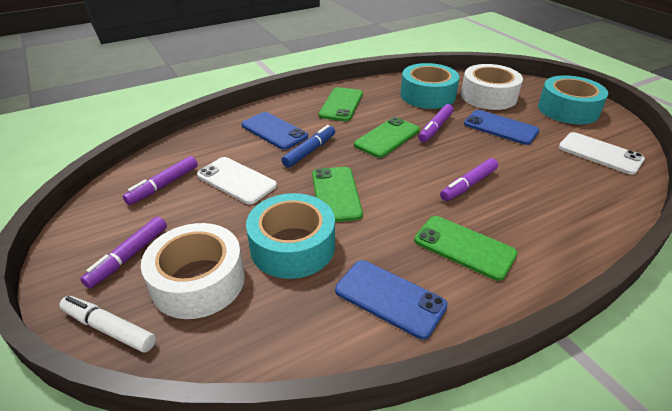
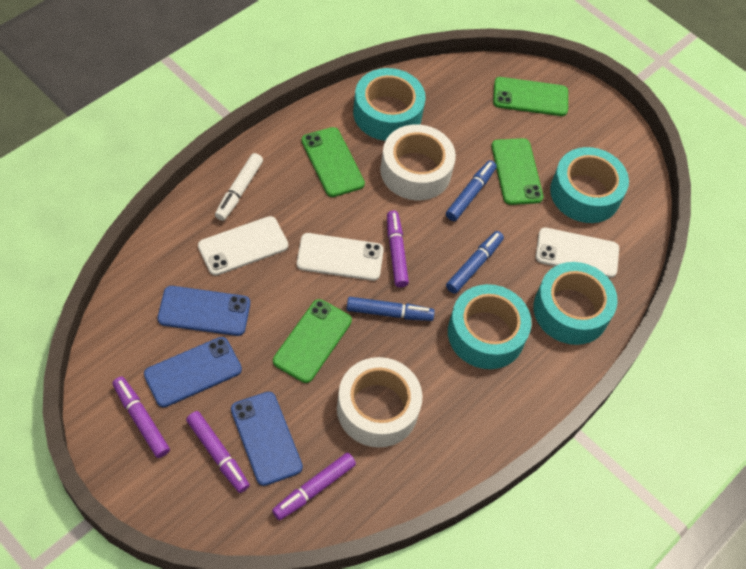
blue marker: [282,125,335,168] = 1 -> [346,297,435,321] [446,160,497,221] [446,231,504,294] = 3
turquoise tape: [246,193,335,279] [400,63,459,109] [538,75,608,124] = 3 -> [353,68,426,141] [448,284,532,369] [534,262,618,345] [550,147,629,223] = 4
white phone: [197,157,277,204] [559,132,645,175] = 2 -> [198,216,288,276] [297,233,384,281] [536,227,619,278] = 3

